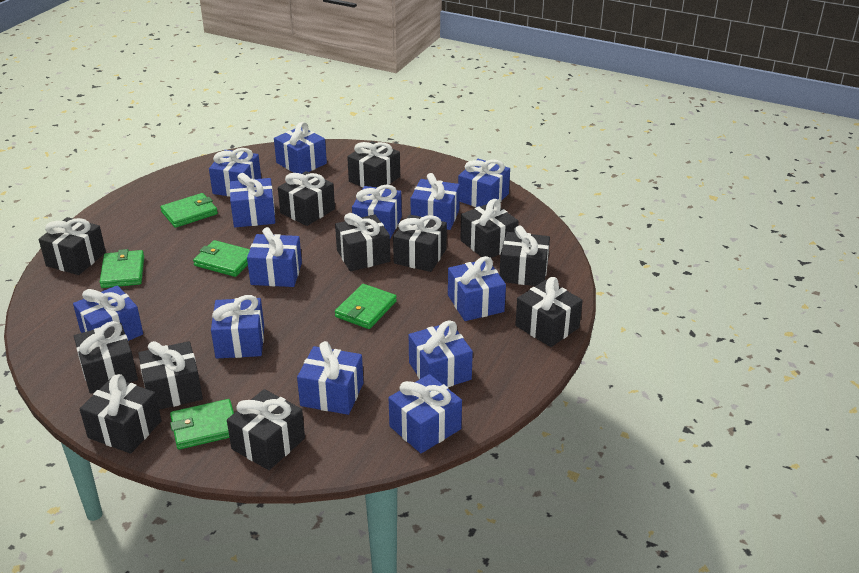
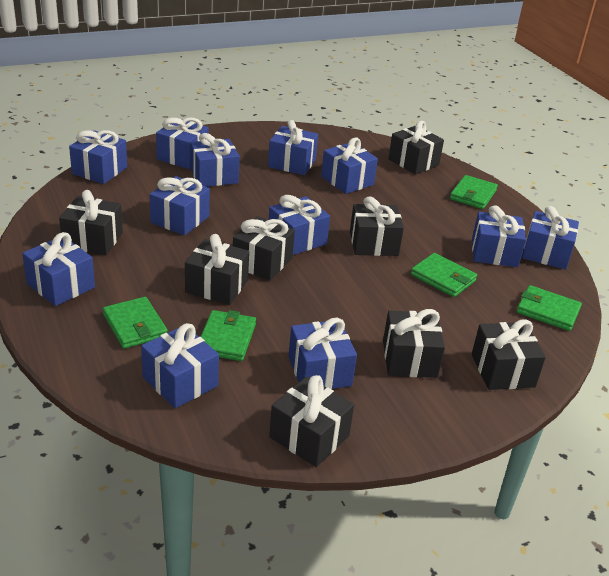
black gift: [39,217,106,275] [74,321,138,394] [80,374,161,454] [138,341,203,410] [227,389,305,470] [278,171,335,226] [335,213,390,271] [347,141,400,187] [393,215,447,272] [460,199,519,258] [500,226,550,286] [515,277,583,347] = 12 -> [59,190,123,255] [185,234,249,305] [233,216,295,281] [269,375,354,467] [350,196,404,256] [383,309,445,378] [388,121,444,175] [472,319,546,390] = 8
blue gift: [73,285,143,341] [209,148,261,197] [211,295,264,358] [230,173,275,227] [247,227,302,287] [274,122,327,174] [297,341,363,415] [352,185,402,238] [389,374,462,453] [409,320,473,387] [411,173,460,230] [448,256,506,321] [458,159,510,207] = 13 -> [22,232,95,306] [69,130,127,184] [141,323,219,408] [150,176,210,236] [156,118,209,169] [190,133,240,187] [268,120,318,175] [269,195,330,255] [288,318,357,389] [321,138,378,194] [472,205,526,267] [522,206,579,269] = 12

